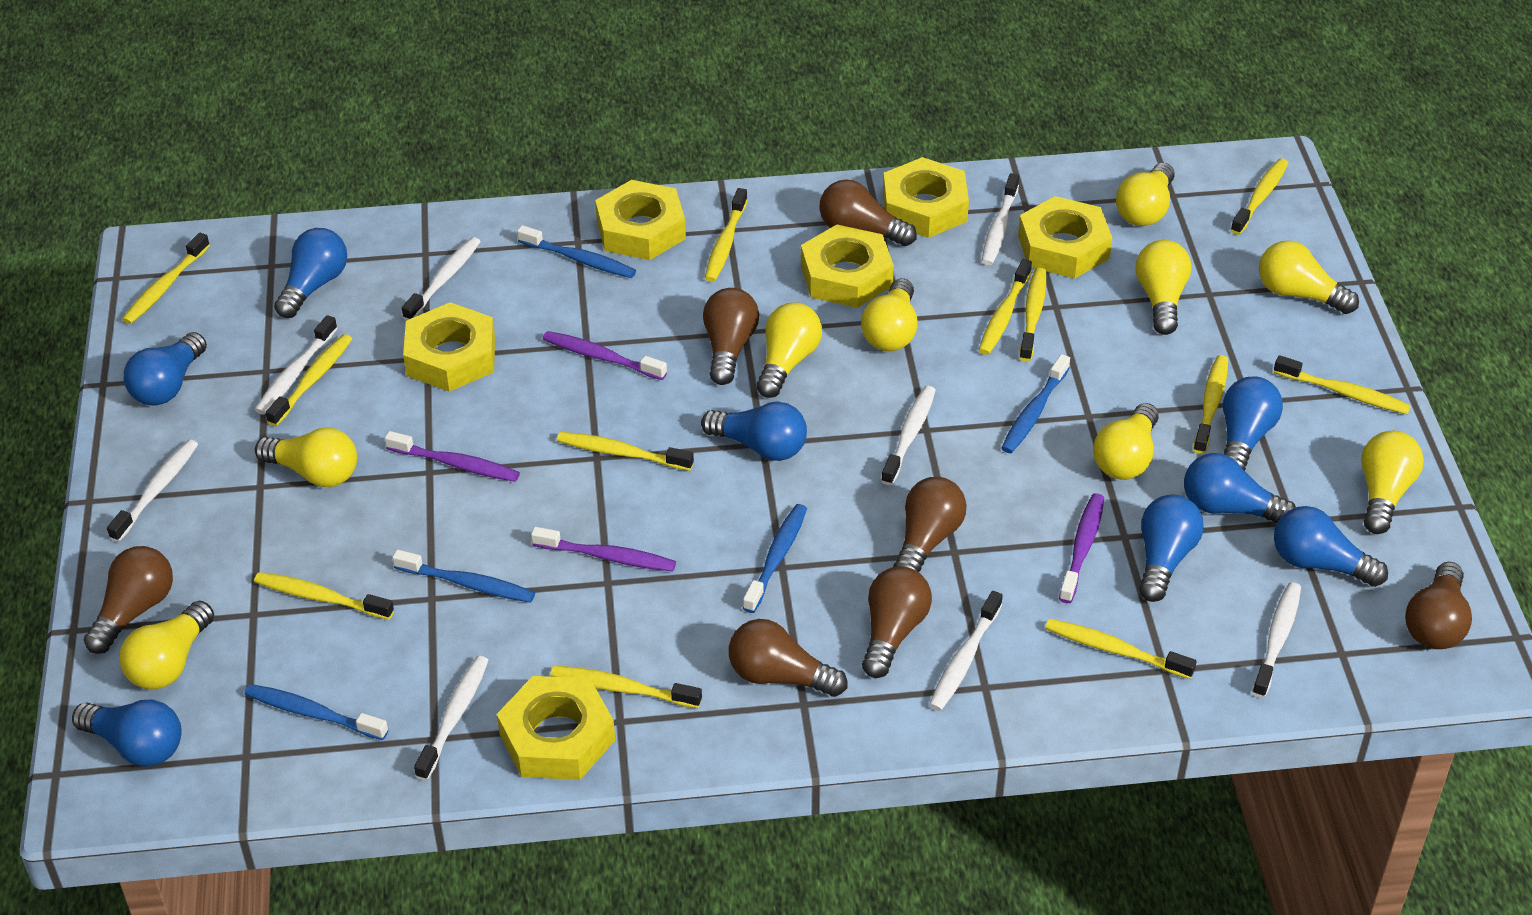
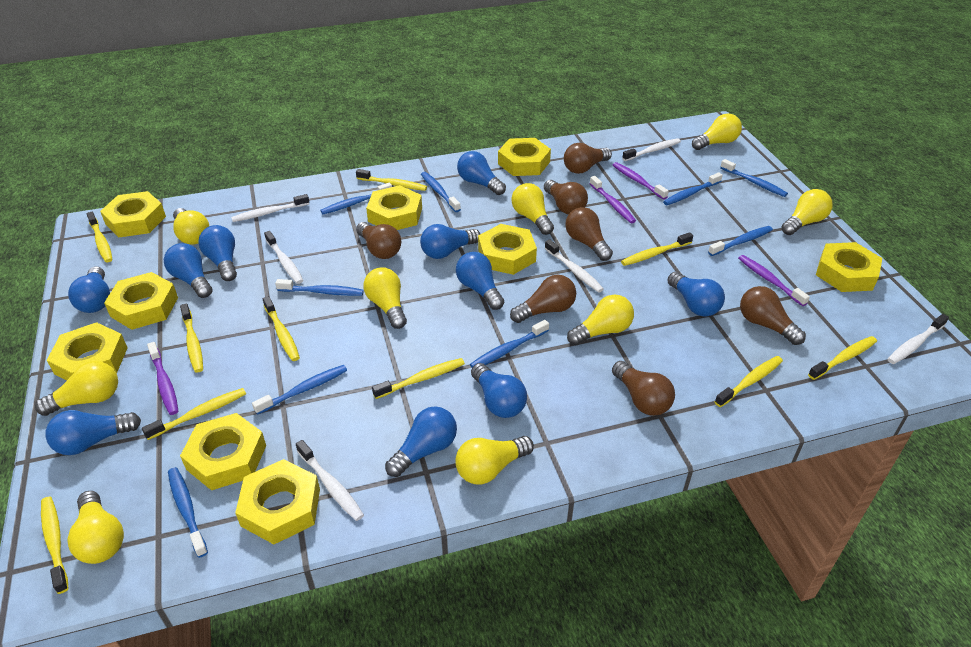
blue light bulb: [72,700,181,767] [124,332,207,406] [274,228,347,318] [701,401,807,461] [1139,495,1204,602] [1184,453,1296,523] [1223,376,1283,471] [1274,506,1388,587] = 8 -> [46,410,141,455] [68,266,110,313] [164,243,212,298] [198,225,237,281] [385,406,457,477] [420,224,480,259] [456,252,504,310] [457,151,506,195] [471,363,527,418] [667,272,725,317] = 10
blue toothbrush: [245,684,388,740] [392,549,535,603] [517,225,636,278] [743,504,807,613] [1001,354,1070,453] = 5 -> [168,467,208,558] [252,365,347,415] [275,279,364,296] [320,182,392,214] [421,172,461,212] [470,320,549,368] [663,172,723,205] [708,226,773,256] [720,159,788,197] = 9
white toothbrush: [107,440,198,542] [255,315,338,415] [402,237,481,321] [414,656,488,781] [881,386,936,485] [929,591,1003,711] [982,173,1019,265] [1252,582,1301,698] = 8 -> [231,194,309,222] [264,231,303,284] [296,440,364,521] [545,239,604,293] [622,138,681,161] [888,314,949,364] = 6
yellow nut: [403,302,495,392] [497,676,615,780] [595,180,686,260] [801,225,894,308] [883,157,969,238] [1018,196,1112,279] = 6 -> [47,322,128,381] [100,191,166,237] [104,272,178,330] [180,413,266,490] [235,459,320,544] [366,185,422,230] [478,224,537,275] [498,138,551,176] [816,242,882,292] = 9
yellow toothbrush: [122,233,210,324] [254,572,394,620] [266,334,352,426] [550,665,702,708] [557,432,694,471] [705,188,748,282] [978,259,1032,355] [1019,268,1046,362] [1045,618,1197,679] [1193,355,1228,454] [1231,158,1288,235] [1274,355,1411,414] = 12 -> [41,497,69,594] [86,212,113,262] [142,388,246,440] [180,303,203,373] [262,296,300,361] [356,169,427,191] [372,358,465,399] [621,232,693,266] [715,356,783,407] [808,336,877,380] = 10

